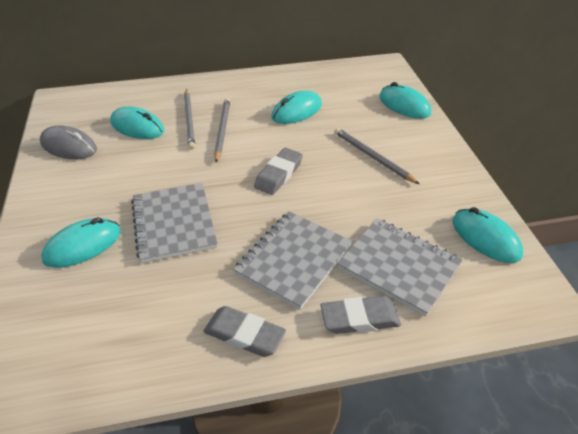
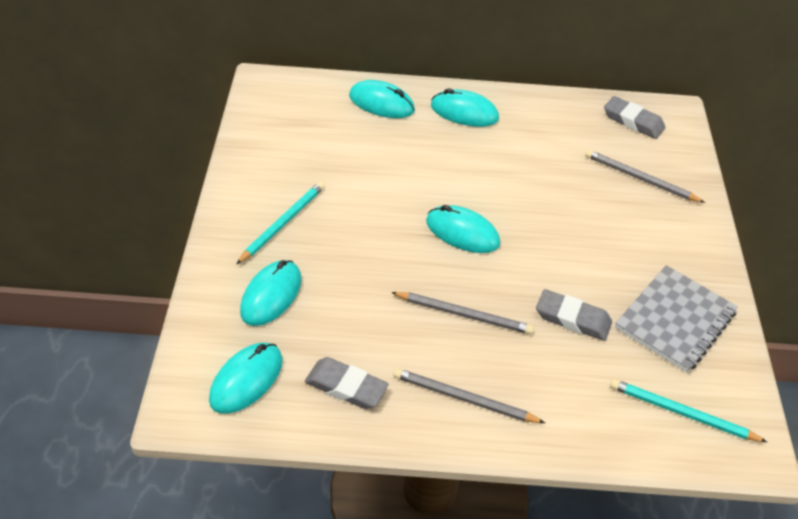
grey mouse: [40,126,97,159] = 1 -> none = 0
grey notebook: [131,183,218,263] [233,211,352,310] [337,218,463,316] = 3 -> [615,265,738,373] = 1
turquoise pencil: none = 0 -> [236,182,325,264] [610,379,767,442] = 2

